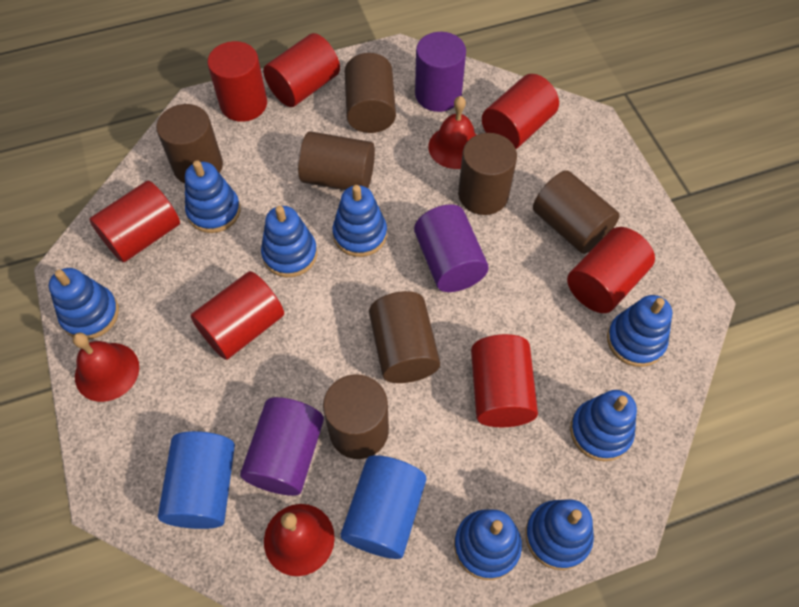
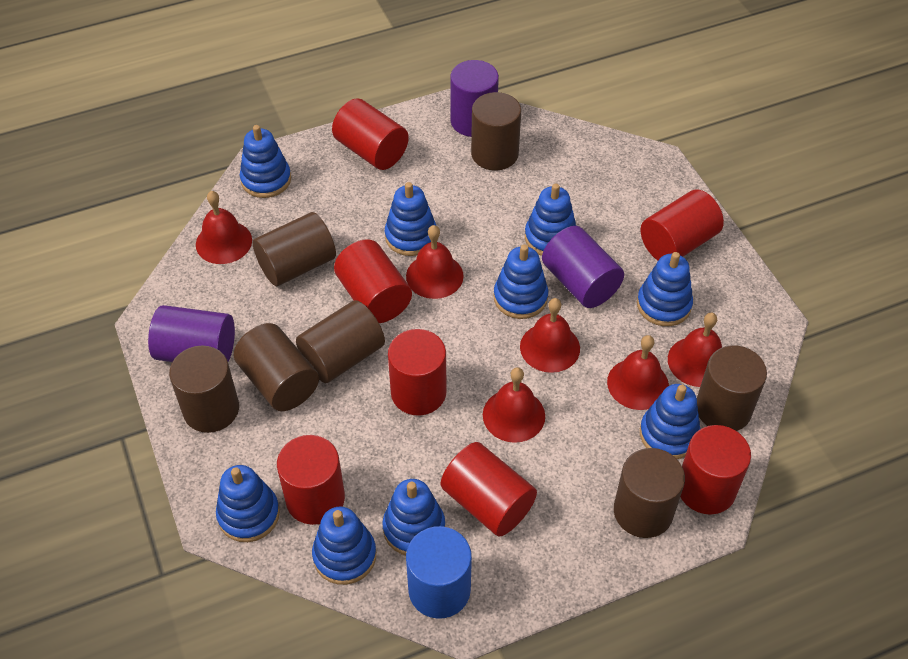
blue cylinder: [158,431,235,529] [340,455,426,559] = 2 -> [406,526,472,619] = 1
blue stacking toy: [49,268,119,339] [185,160,241,233] [261,206,317,277] [332,185,387,257] [454,509,522,580] [525,499,594,570] [570,390,637,461] [607,295,672,367] = 8 -> [216,465,280,542] [240,125,291,198] [312,506,376,585] [382,479,445,555] [385,182,436,256] [494,245,548,319] [525,183,576,256] [637,252,693,326] [640,384,700,459] = 9
red bell: [72,333,139,402] [264,504,335,576] [428,96,476,169] = 3 -> [196,191,252,264] [406,225,464,299] [483,367,545,443] [520,298,580,373] [607,335,669,410] [668,312,722,387] = 6

